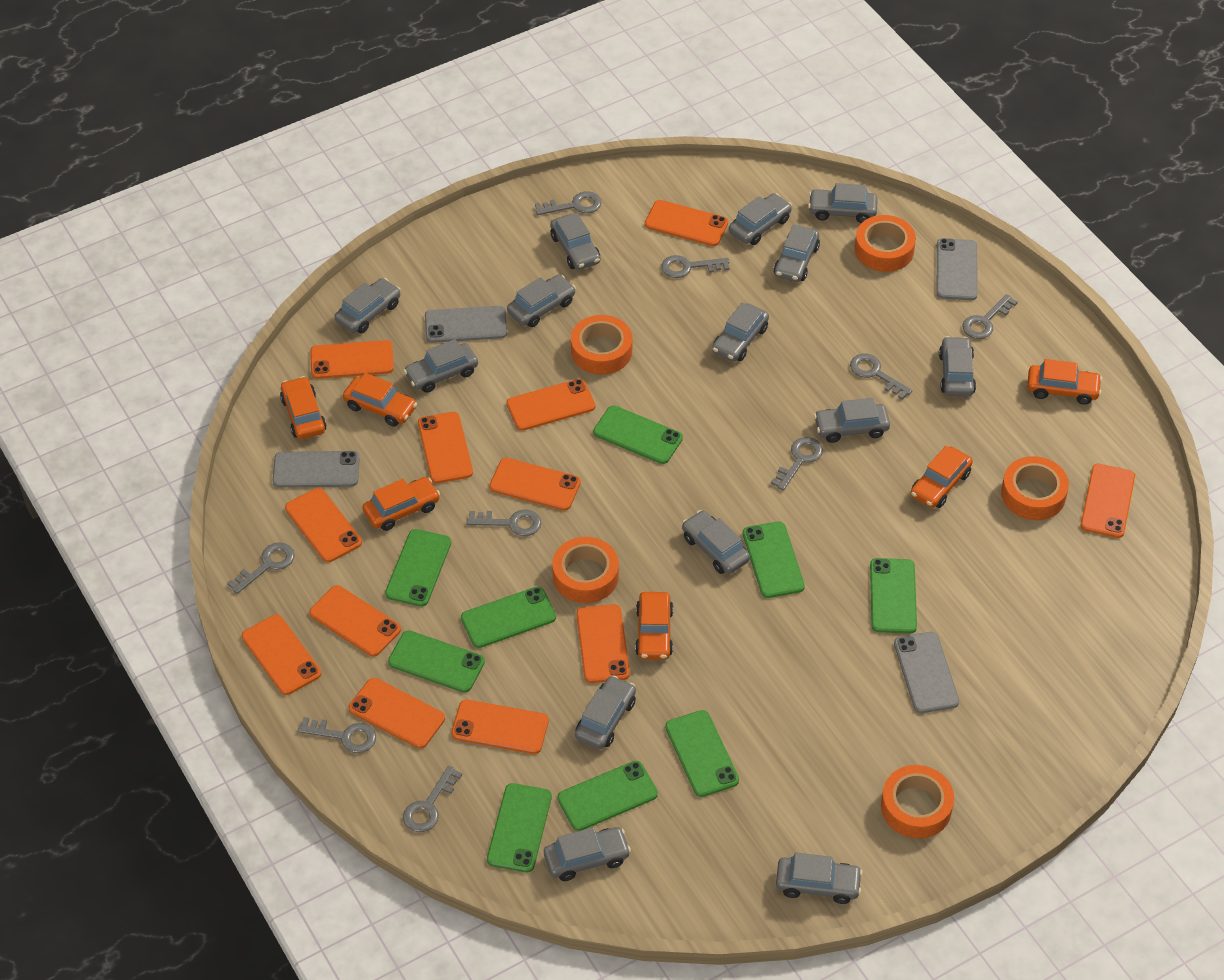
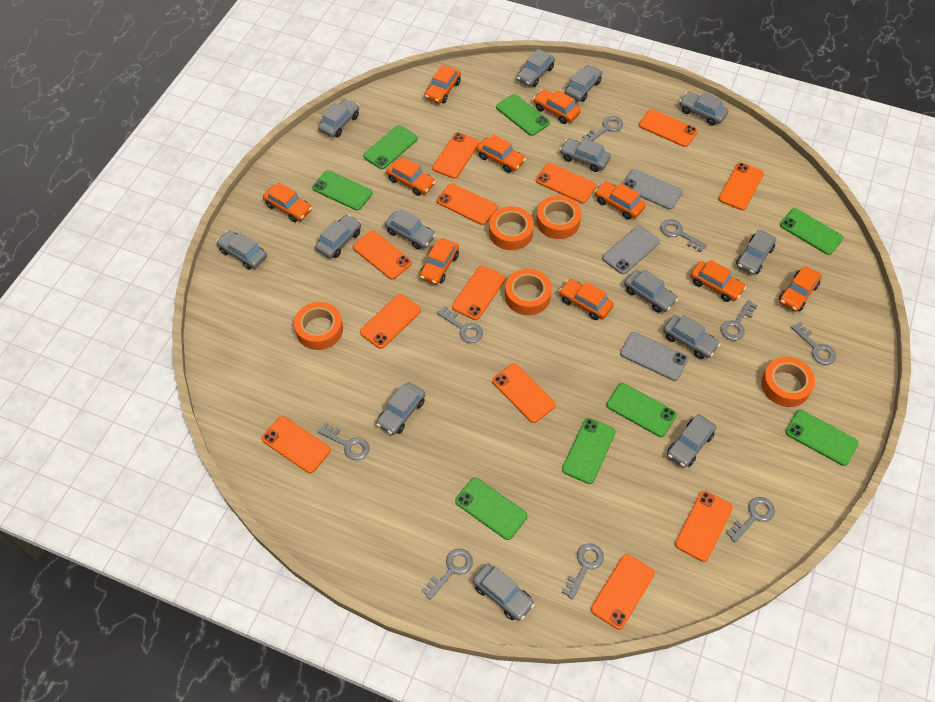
green phone: [385,529,451,607] [388,630,485,693] [461,586,556,648] [487,783,552,872] [557,761,658,831] [593,406,683,464] [665,710,739,797] [743,521,805,598] [870,558,917,634] = 9 -> [312,170,373,211] [363,125,418,169] [455,478,527,540] [496,94,550,136] [562,418,616,484] [606,383,677,437] [780,208,844,255] [785,410,859,466] = 8
grey phone: [272,451,360,488] [425,306,507,343] [894,632,959,713] [937,238,978,300] = 4 -> [602,225,660,274] [620,332,688,381] [622,169,683,210] = 3
orange car: [280,376,327,439] [343,373,417,427] [363,477,440,531] [635,592,673,660] [911,446,973,508] [1027,359,1102,405] = 6 -> [263,183,312,222] [386,157,436,196] [420,238,459,285] [425,65,461,104] [477,134,526,173] [533,89,581,124] [559,279,614,320] [595,181,646,219] [690,260,746,302] [779,266,822,312] = 10

